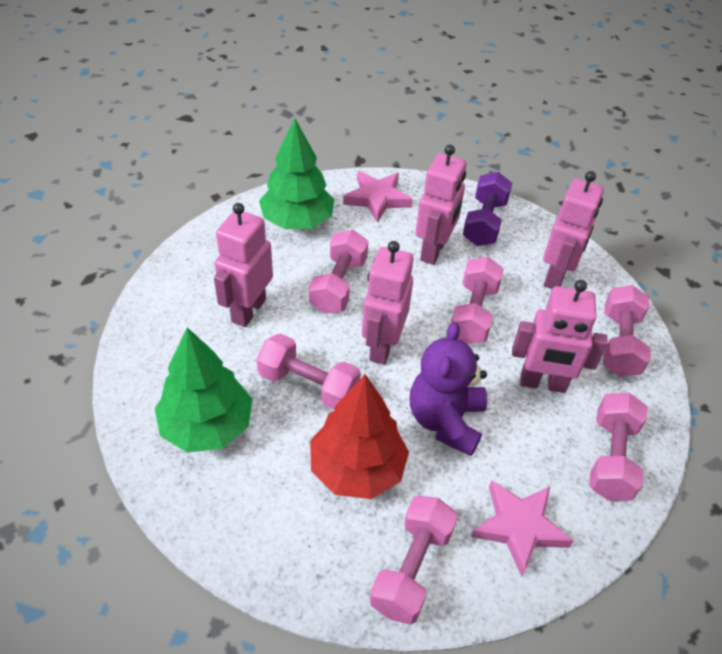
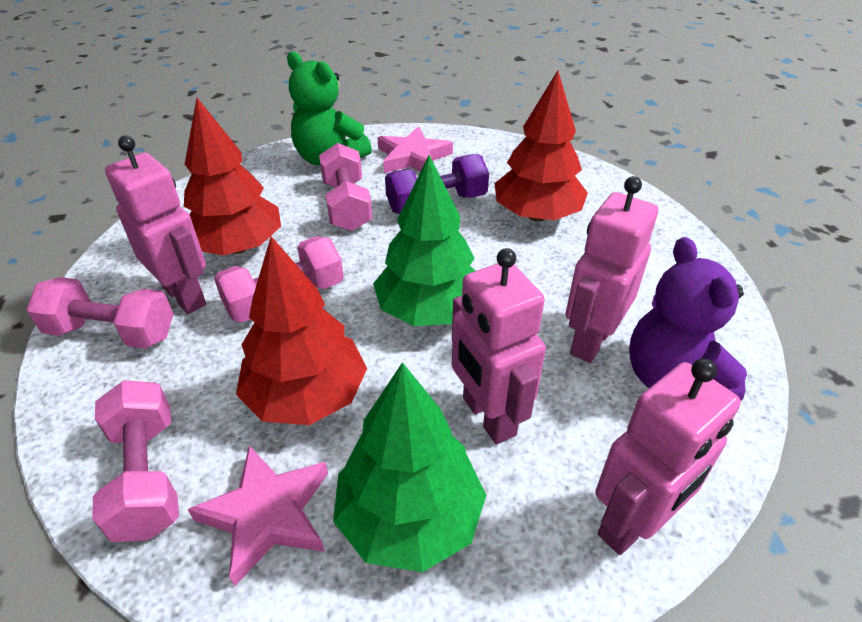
green teddy bear: none = 0 -> [287,51,372,166] = 1
pink dumbbell: [256,334,361,410] [309,230,368,314] [370,495,458,625] [451,257,504,344] [589,393,647,501] [603,285,651,377] = 6 -> [26,277,173,349] [92,380,179,542] [214,236,344,323] [319,143,372,231] = 4
pink robot: [214,203,273,327] [362,241,413,365] [415,145,467,265] [512,280,608,393] [543,171,604,289] = 5 -> [105,135,206,314] [452,248,546,444] [565,176,658,363] [595,358,741,555] = 4
red tree: [310,374,409,499] = 1 -> [184,98,281,256] [236,236,367,425] [495,70,588,221] = 3

